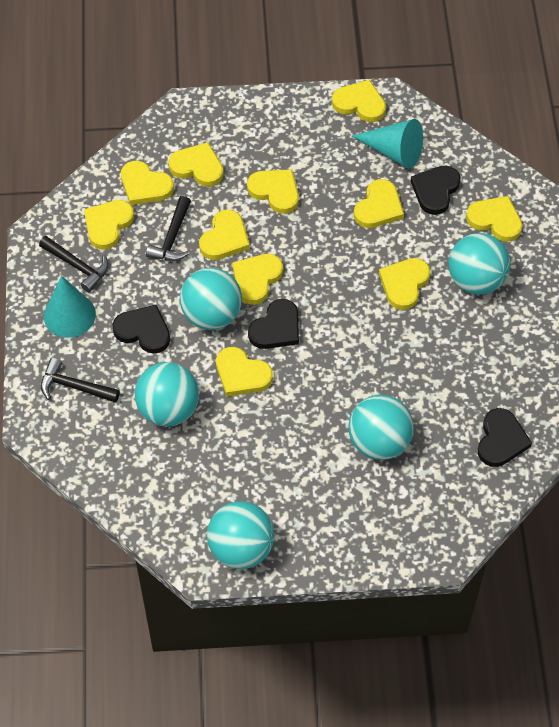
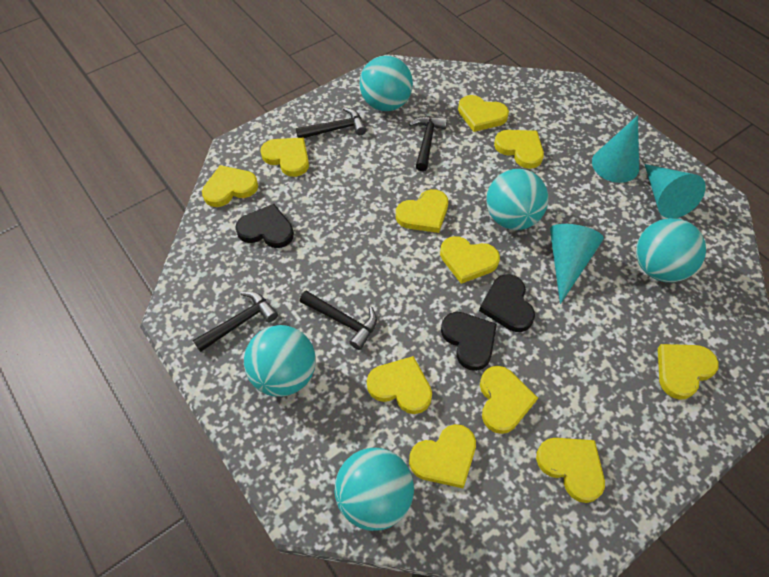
black hammer: [39,236,109,292] [41,358,120,403] [146,196,191,261] = 3 -> [193,291,278,352] [296,107,367,138] [300,290,377,350] [409,116,447,171] = 4
black heart: [112,305,170,354] [248,299,299,349] [411,165,461,215] [478,408,532,467] = 4 -> [235,204,294,248] [441,312,497,371] [479,274,535,332] = 3
turquoise cone: [44,276,96,338] [352,119,423,169] = 2 -> [550,224,604,304] [592,115,639,183] [644,164,706,218] = 3

